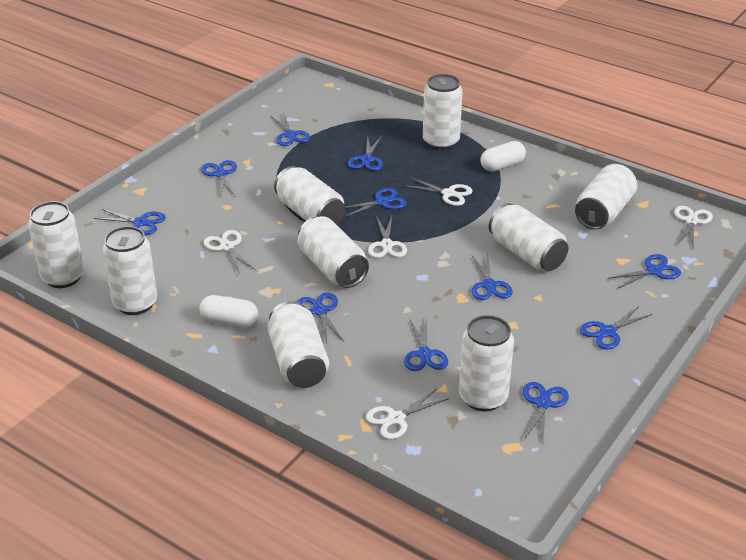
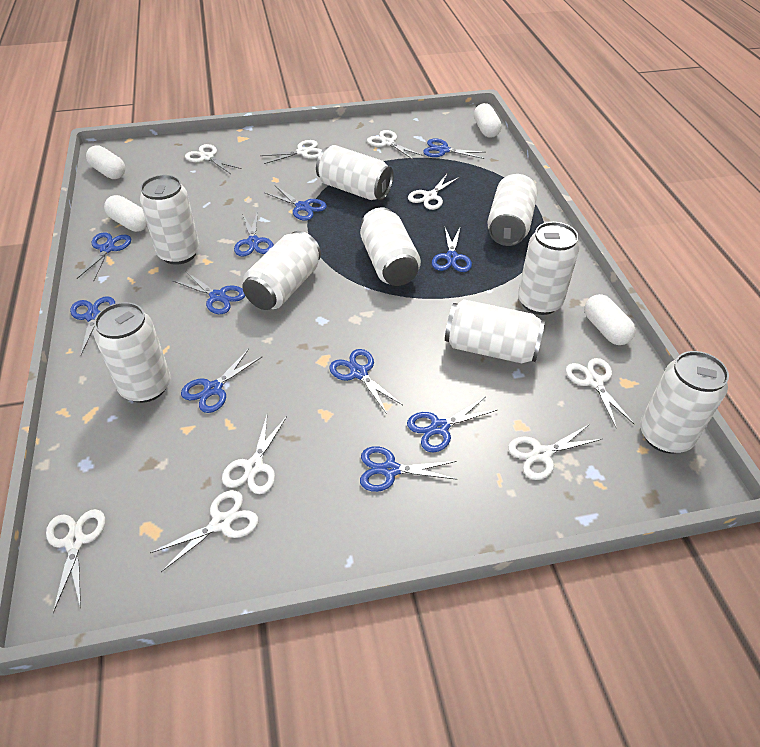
white capsule: [199,295,258,328] [480,141,526,172] = 2 -> [86,145,125,179] [104,195,147,232] [474,103,502,138] [584,294,636,345] = 4
white scissors: [203,230,255,273] [366,389,449,439] [368,216,407,258] [404,177,473,206] [674,206,713,249] = 5 -> [46,509,105,613] [150,490,259,572] [185,144,242,174] [222,415,287,494] [260,140,322,164] [367,130,423,160] [408,174,460,210] [508,425,602,480] [566,358,635,428] = 9

